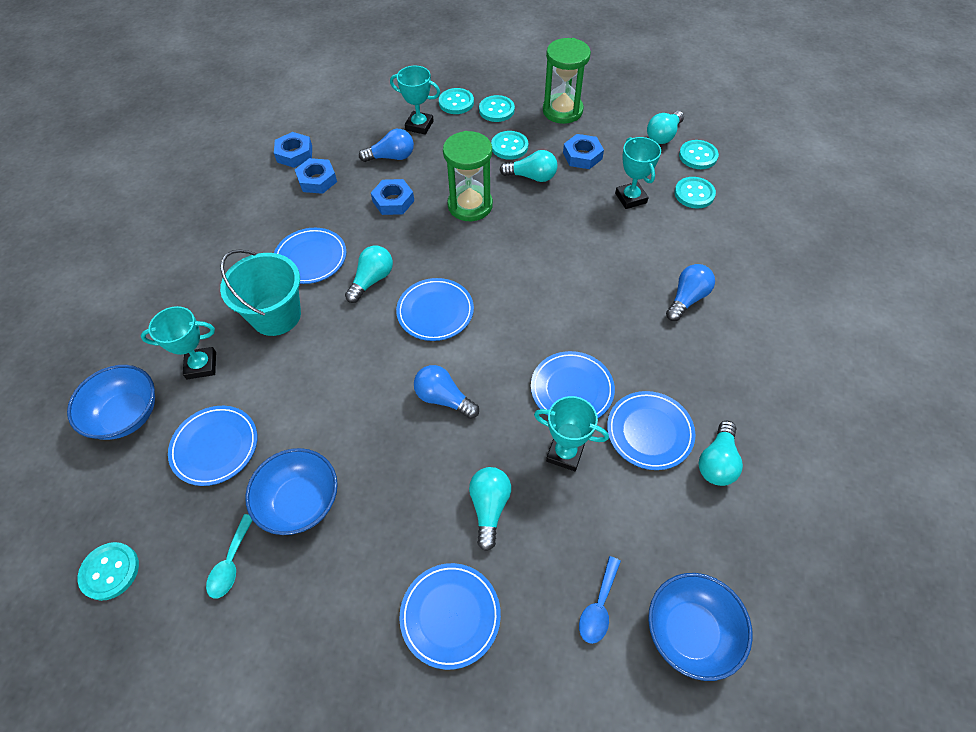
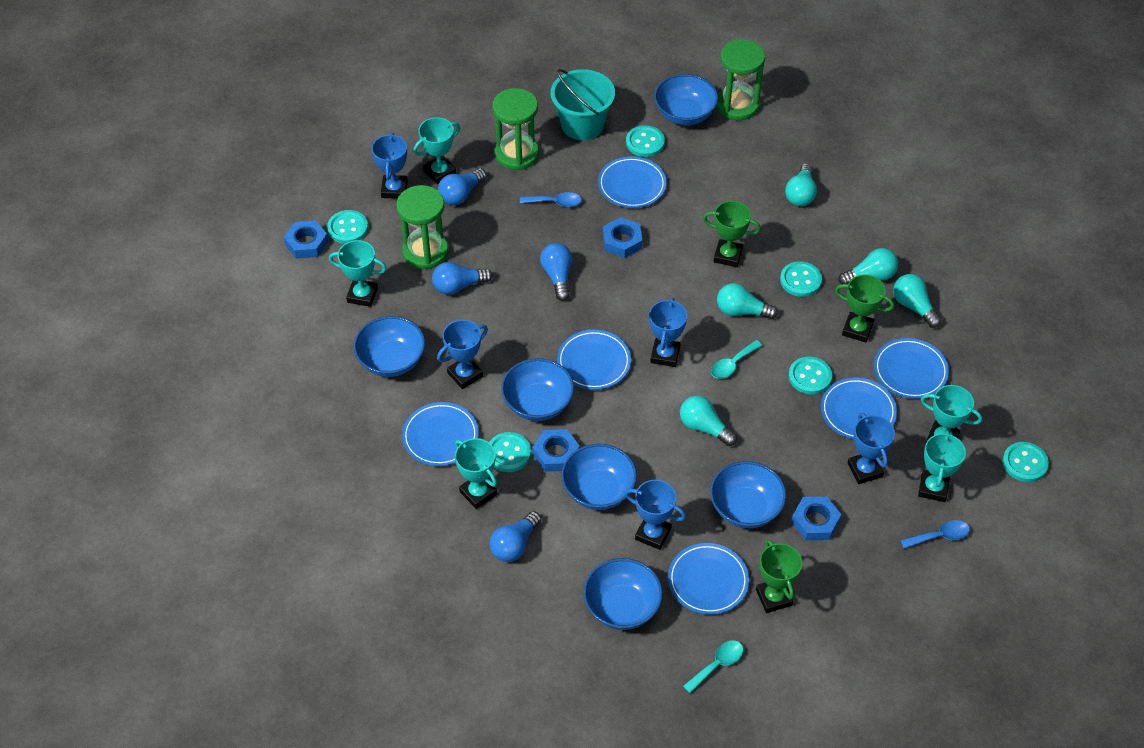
blue bowl: [67,365,155,440] [245,448,338,535] [648,573,753,681] = 3 -> [354,316,425,377] [501,358,574,421] [561,444,637,510] [583,558,663,630] [654,74,718,125] [710,461,786,528] = 6
blue light bulb: [359,129,414,162] [414,365,479,419] [666,264,715,321] = 3 -> [432,262,493,295] [438,168,486,205] [490,511,541,562] [540,243,572,301] = 4
blue spoon: [579,556,621,644] = 1 -> [520,192,582,207] [900,520,970,549] = 2
blue trophy: none = 0 -> [372,133,408,199] [437,320,488,389] [625,480,686,550] [649,298,687,367] [848,413,895,484] = 5
green hourglass: [443,131,493,221] [543,38,591,124] = 2 -> [397,185,448,269] [492,88,539,170] [717,39,765,120] = 3
green trophy: none = 0 -> [703,201,761,267] [756,539,802,613] [835,275,894,343] = 3
turquoise spoon: [206,514,252,599] = 1 -> [683,640,744,693] [711,340,762,379] = 2
turquoise trophy: [141,306,216,379] [390,66,440,135] [534,396,609,471] [615,137,661,209] = 4 -> [329,240,387,307] [413,117,460,184] [455,438,497,509] [918,430,966,502] [921,385,982,445] = 5

